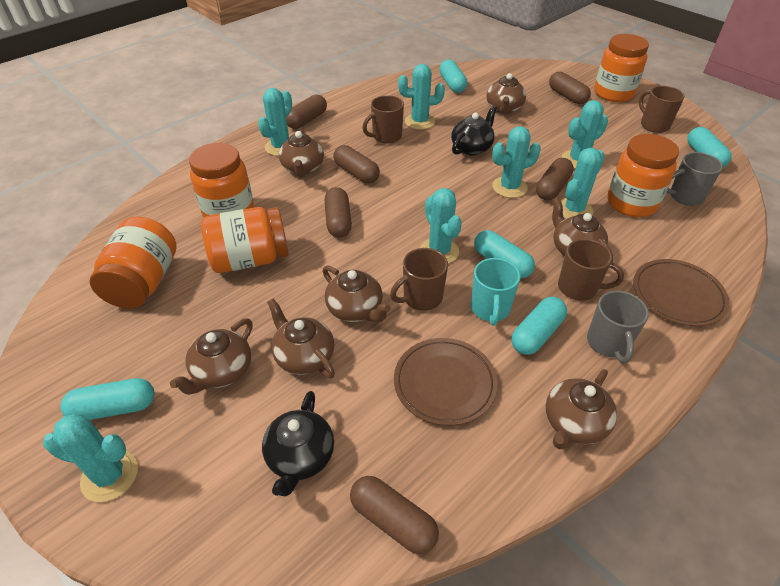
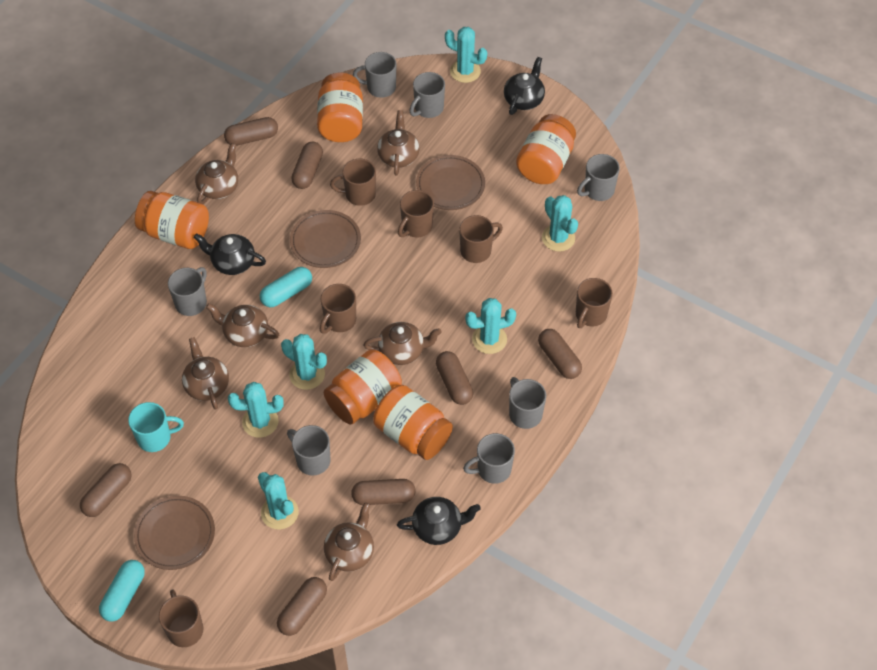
black teapot: [262,391,334,496] [451,106,497,155] = 2 -> [194,233,266,275] [397,497,481,545] [504,57,545,115] = 3
brown capsule: [286,94,327,129] [325,187,352,238] [333,145,380,183] [350,476,439,554] [536,158,574,200] [549,71,591,104] = 6 -> [80,463,132,517] [224,117,278,146] [277,577,327,636] [291,142,323,189] [351,479,416,505] [436,351,473,405] [538,329,582,379] = 7
brown mug: [362,95,404,144] [390,248,448,311] [558,239,624,301] [639,86,685,133] = 4 -> [159,589,203,647] [320,284,356,334] [330,159,376,206] [398,190,434,238] [459,215,503,263] [576,278,613,328] = 6
brown plate: [394,338,497,426] [633,259,729,326] = 2 -> [134,496,215,570] [290,210,361,268] [416,155,485,210] = 3
brown teapot: [170,318,253,395] [267,299,335,378] [279,129,324,177] [322,266,391,322] [487,73,526,114] [546,369,617,449] [552,197,613,262] = 7 -> [182,337,229,410] [195,143,238,204] [206,303,279,347] [324,502,374,581] [363,322,442,365] [377,110,420,176] = 6
grey mug: [587,291,649,363] [666,152,723,206] = 2 -> [168,267,207,316] [287,425,331,476] [353,52,396,98] [410,72,445,118] [463,433,515,484] [509,377,546,429] [577,154,620,201] = 7
turquoise cactus: [43,413,138,502] [258,88,292,156] [398,64,445,130] [420,188,462,264] [492,126,541,198] [560,148,605,218] [562,100,608,169] = 7 -> [228,382,284,438] [258,472,299,529] [281,334,327,390] [445,27,487,83] [465,298,516,354] [542,195,578,252] = 6
turquoise capsule: [61,378,155,420] [439,60,467,93] [474,230,535,278] [511,297,567,355] [687,127,732,167] = 5 -> [99,560,145,622] [260,267,312,307] = 2

